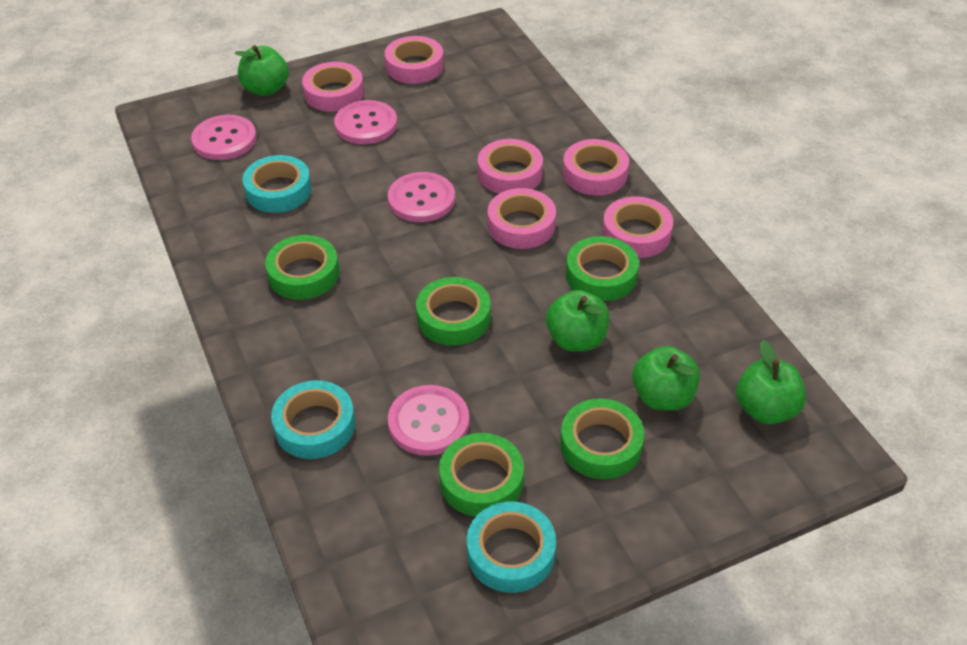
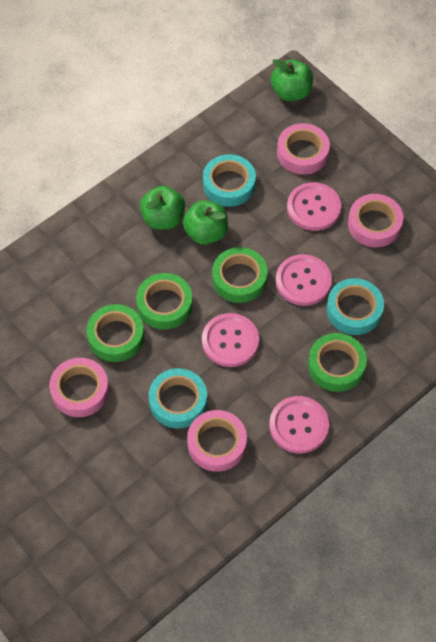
green apple: [235,45,289,96] [546,290,609,352] [632,346,700,411] [736,340,806,424] = 4 -> [140,186,185,229] [183,200,228,245] [271,59,313,101] = 3
green tape: [265,235,339,300] [416,277,490,346] [439,433,524,517] [560,399,644,479] [566,236,639,301] = 5 -> [86,304,144,362] [136,273,193,330] [212,247,268,303] [308,333,367,392] = 4
pink tape: [302,62,364,112] [385,36,444,84] [478,139,543,194] [488,188,556,249] [563,139,629,196] [602,196,673,258] = 6 -> [49,358,109,417] [187,410,247,472] [277,123,330,175] [348,194,403,248] = 4

